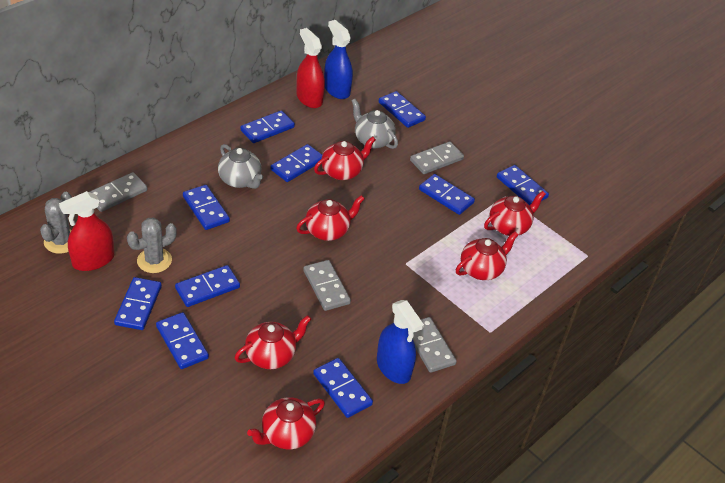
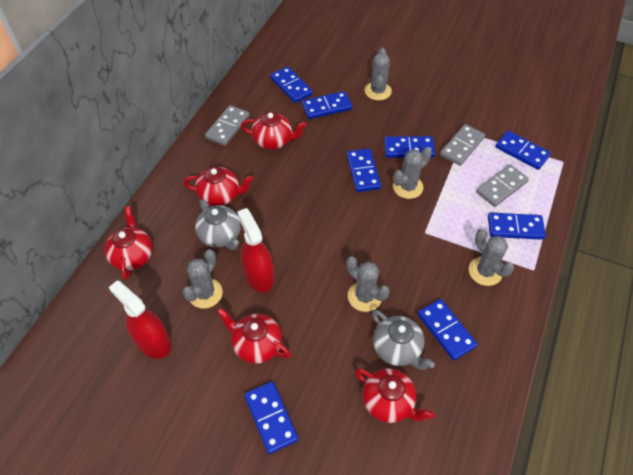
blue domino: [114,277,162,330] [156,312,209,369] [175,265,240,307] [183,185,230,230] [240,110,295,143] [270,144,322,182] [313,358,373,418] [379,91,426,128] [419,174,475,215] [497,165,549,205] = 10 -> [244,381,298,454] [270,66,313,103] [302,91,352,119] [347,148,381,192] [384,136,435,158] [418,299,478,361] [488,213,546,240] [495,131,551,170] = 8
blue spray bottle: [324,20,353,99] [377,300,424,384] = 2 -> none = 0
grey cactus: [40,192,72,254] [127,217,177,273] = 2 -> [182,249,223,309] [346,257,390,312] [365,48,392,100] [393,147,432,199] [469,229,514,286] = 5
grey domino: [90,172,147,212] [303,260,351,311] [410,142,464,174] [413,317,457,373] = 4 -> [205,105,249,146] [440,124,485,166] [476,164,529,207] = 3
red teapot: [235,315,311,369] [247,397,325,449] [296,195,365,241] [314,136,376,180] [456,232,518,280] [484,191,546,236] = 6 -> [105,206,153,280] [184,167,254,206] [217,308,291,364] [241,112,306,149] [355,368,434,423] = 5

